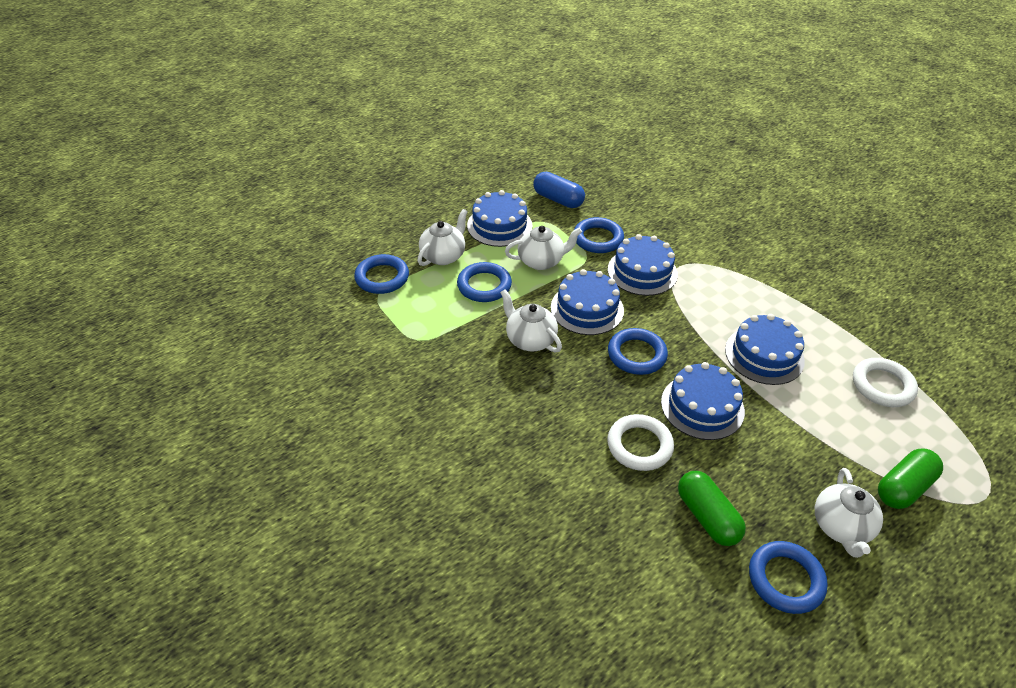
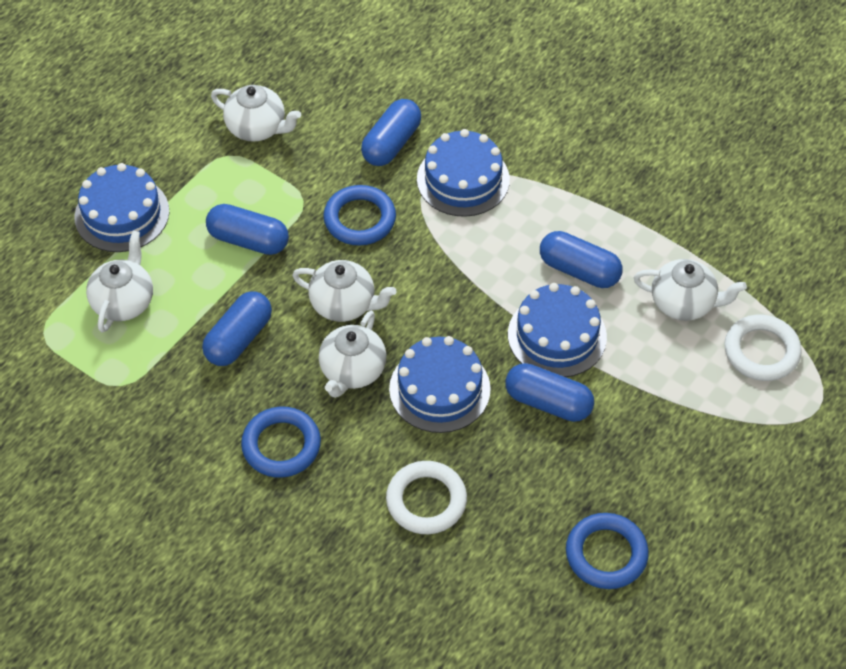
blue cake: [467,190,533,247] [551,269,624,335] [608,234,678,296] [661,362,745,440] [725,314,805,385] = 5 -> [74,163,169,252] [389,336,491,433] [417,129,510,217] [508,283,607,377] = 4
blue capsule: [533,172,585,208] = 1 -> [202,291,272,366] [206,204,289,255] [361,99,421,166] [505,363,594,422] [540,231,623,288] = 5
blue ring: [354,254,409,294] [457,262,512,302] [574,217,624,253] [608,328,668,375] [749,541,828,614] = 5 -> [241,407,321,478] [323,185,396,246] [566,513,649,589] = 3
green capsule: [678,471,746,546] [878,449,943,509] = 2 -> none = 0
white teapot: [417,209,468,266] [500,289,562,352] [505,226,582,270] [815,468,883,558] = 4 -> [86,231,153,333] [211,85,301,142] [292,260,396,322] [319,311,387,398] [634,259,747,321] = 5

